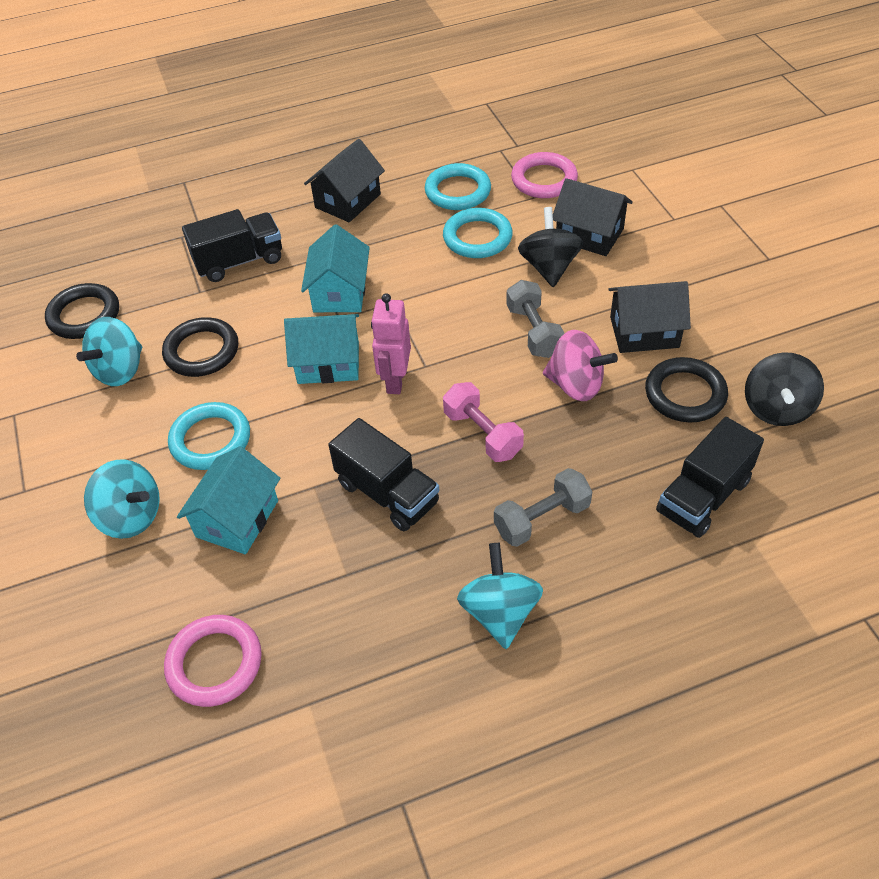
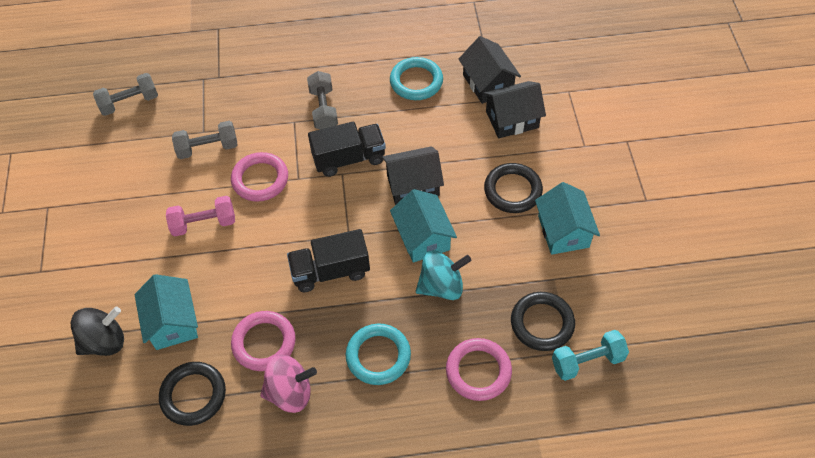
black spinning top: [518,207,583,287] [745,352,824,426] = 2 -> [71,307,124,356] = 1
black truck: [182,209,282,282] [328,418,439,531] [656,417,764,538] = 3 -> [287,229,370,292] [308,121,386,177] = 2
grey dumbbell: [494,468,592,547] [506,280,565,358] = 2 -> [93,73,158,116] [172,121,237,159] [307,71,338,129] = 3
pink ring: [164,615,262,707] [511,152,578,198] = 2 -> [231,152,288,202] [231,311,296,371] [446,338,512,401] = 3
pink robot: [371,293,411,394] = 1 -> none = 0
turquoise dumbbell: none = 0 -> [552,330,629,381] = 1
turquoise ring: [168,402,250,470] [425,163,491,210] [443,208,513,258] = 3 -> [346,324,411,385] [390,57,443,100] = 2
turquoise spinning top: [76,317,142,386] [84,459,160,539] [457,543,543,649] = 3 -> [416,250,471,300] = 1

